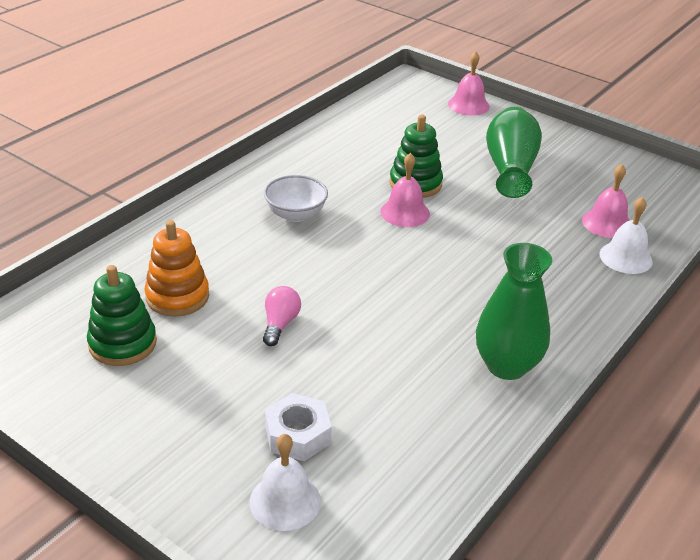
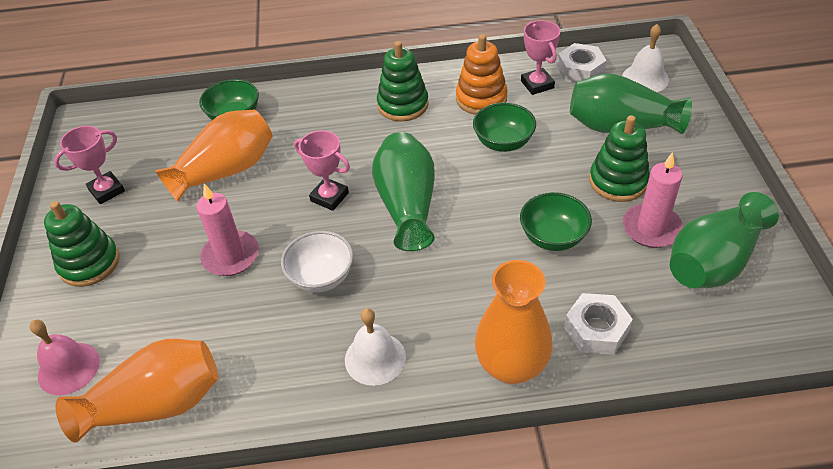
green bowl: none = 0 -> [199,79,259,120] [473,102,536,152] [520,192,592,251] = 3
green stacking toy: [87,265,157,366] [390,115,443,198] = 2 -> [44,201,120,287] [377,41,429,122] [589,115,650,202] = 3
green vase: [476,243,552,380] [486,107,542,198] = 2 -> [372,132,435,251] [570,74,692,134] [670,192,779,288] = 3
orange vase: none = 0 -> [55,339,218,443] [155,110,273,202] [475,260,553,384] = 3
pink bell: [380,153,430,227] [448,51,490,116] [582,164,630,238] = 3 -> [30,320,100,395] = 1
pink candle: none = 0 -> [196,184,259,276] [623,152,683,248] = 2
pink light bulb: [263,286,301,346] = 1 -> none = 0
pink trophy: none = 0 -> [54,126,125,204] [294,130,350,211] [521,20,560,95] = 3
white nut: [265,393,332,461] = 1 -> [557,43,607,83] [564,293,633,355] = 2

